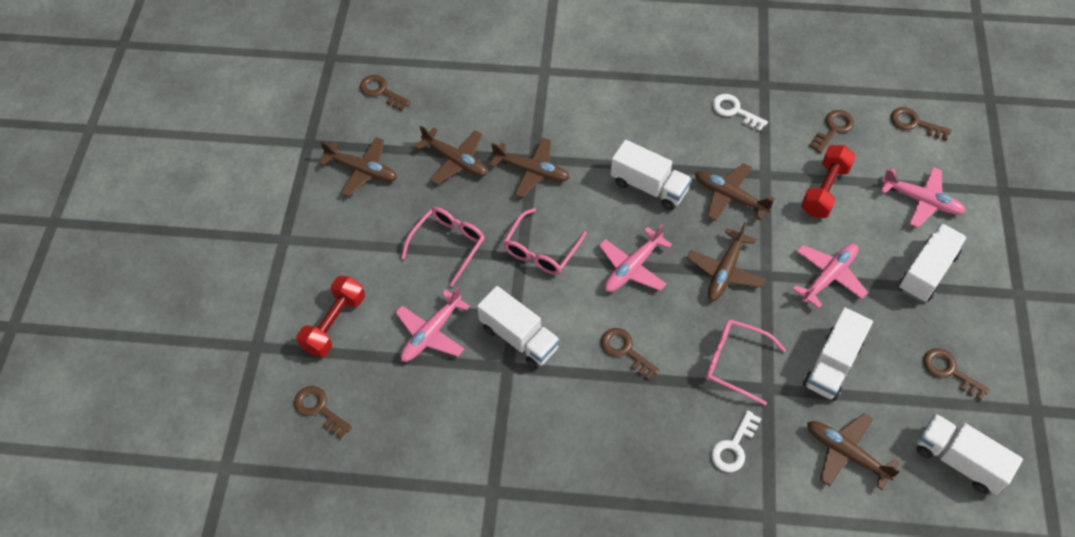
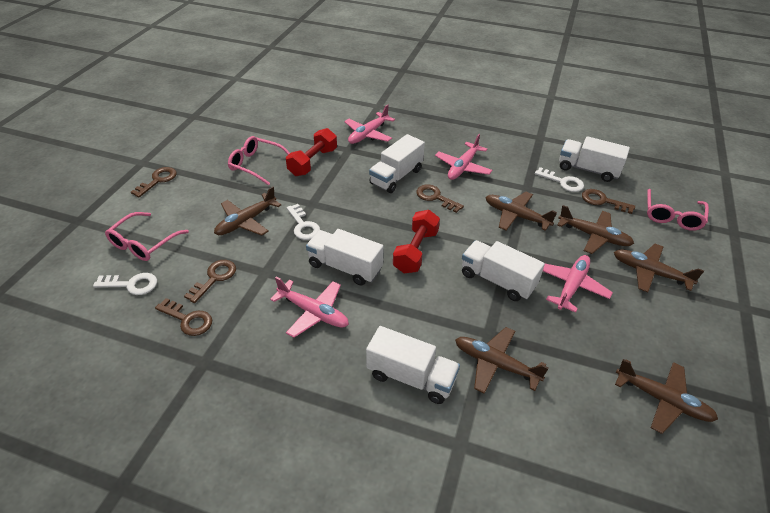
brown key: [294,386,352,439] [360,75,410,111] [601,328,659,380] [809,110,854,153] [891,107,951,140] [923,348,990,401] = 6 -> [131,167,177,197] [155,298,212,336] [184,260,236,303] [416,184,464,213] [582,189,635,214] = 5
white key: [711,410,761,472] [712,94,768,131] = 2 -> [93,273,157,295] [287,204,320,240] [535,167,584,192] = 3

